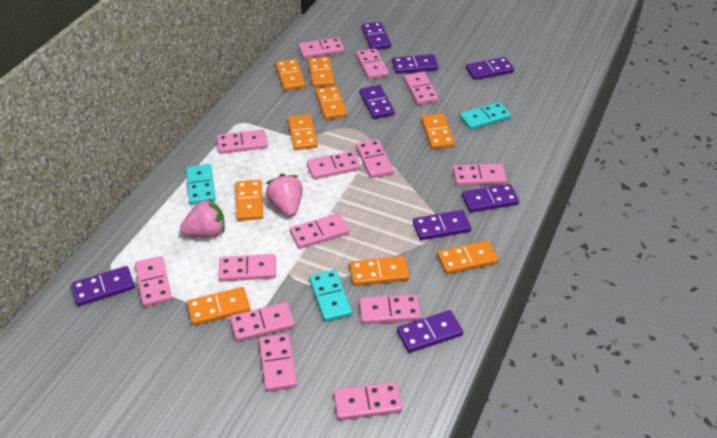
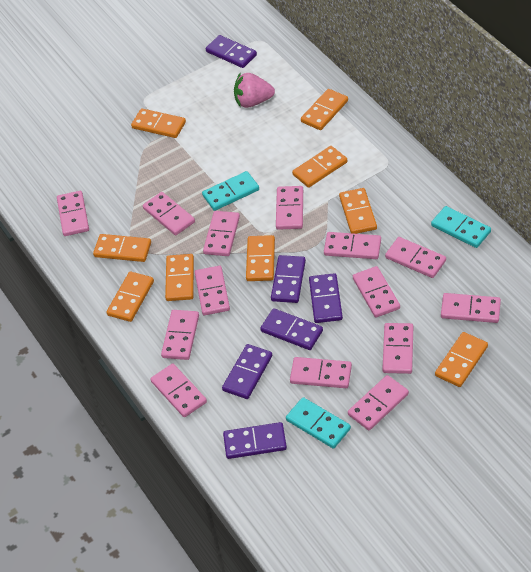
pink strawberry: [180,198,225,238] [266,174,303,217] = 2 -> [234,73,275,108] = 1
purple domino: [71,266,135,306] [359,85,395,119] [361,22,391,50] [392,54,439,74] [397,310,463,353] [413,210,471,240] [462,184,519,213] [466,57,514,80] = 8 -> [206,35,257,68] [222,344,272,399] [223,422,287,459] [260,308,323,350] [271,255,306,303] [309,273,343,323] = 6

